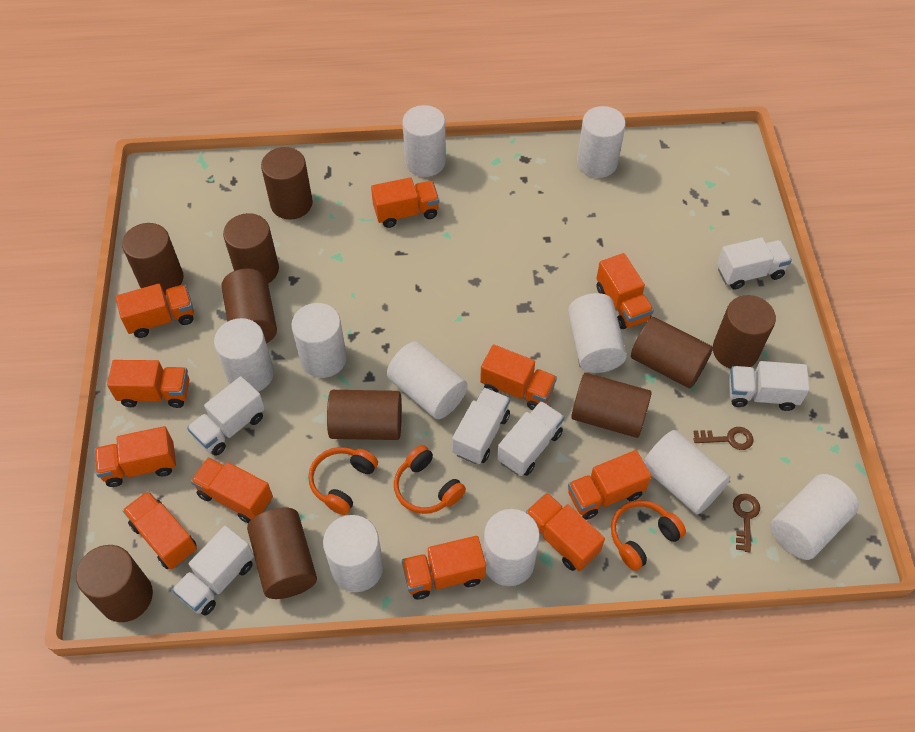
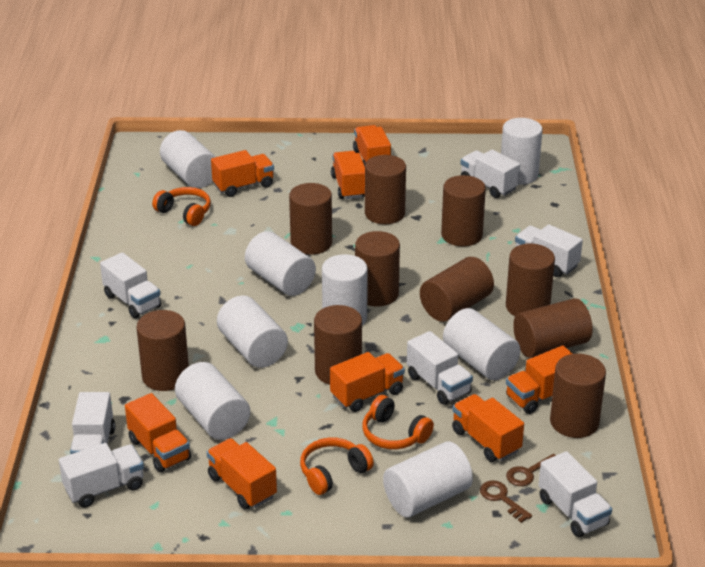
orange truck: [94,426,176,487] [107,360,189,408] [116,284,194,338] [123,491,197,570] [191,457,273,523] [371,177,439,228] [402,536,486,600] [480,344,557,410] [526,493,605,571] [568,450,651,520] [596,253,654,329] = 11 -> [125,393,191,473] [207,438,277,510] [211,150,274,197] [330,352,405,412] [331,151,365,199] [353,125,391,166] [452,394,524,462] [506,346,573,414] = 8
white cylinder: [214,318,274,392] [291,303,347,378] [323,515,383,592] [387,341,468,419] [402,105,446,177] [483,509,540,586] [568,293,627,373] [577,106,626,178] [643,430,731,514] [770,474,859,560] = 10 -> [160,130,216,188] [175,362,250,440] [217,295,288,368] [245,231,316,296] [322,254,368,326] [383,441,473,518] [443,308,521,380] [501,118,543,185] = 8
white truck: [172,526,254,616] [187,376,265,456] [452,388,510,464] [497,401,564,476] [717,238,792,290] [729,361,810,411] = 6 -> [59,443,144,508] [70,392,115,454] [100,252,161,318] [407,331,473,405] [461,150,520,198] [515,224,583,277] [538,451,612,537] = 7

